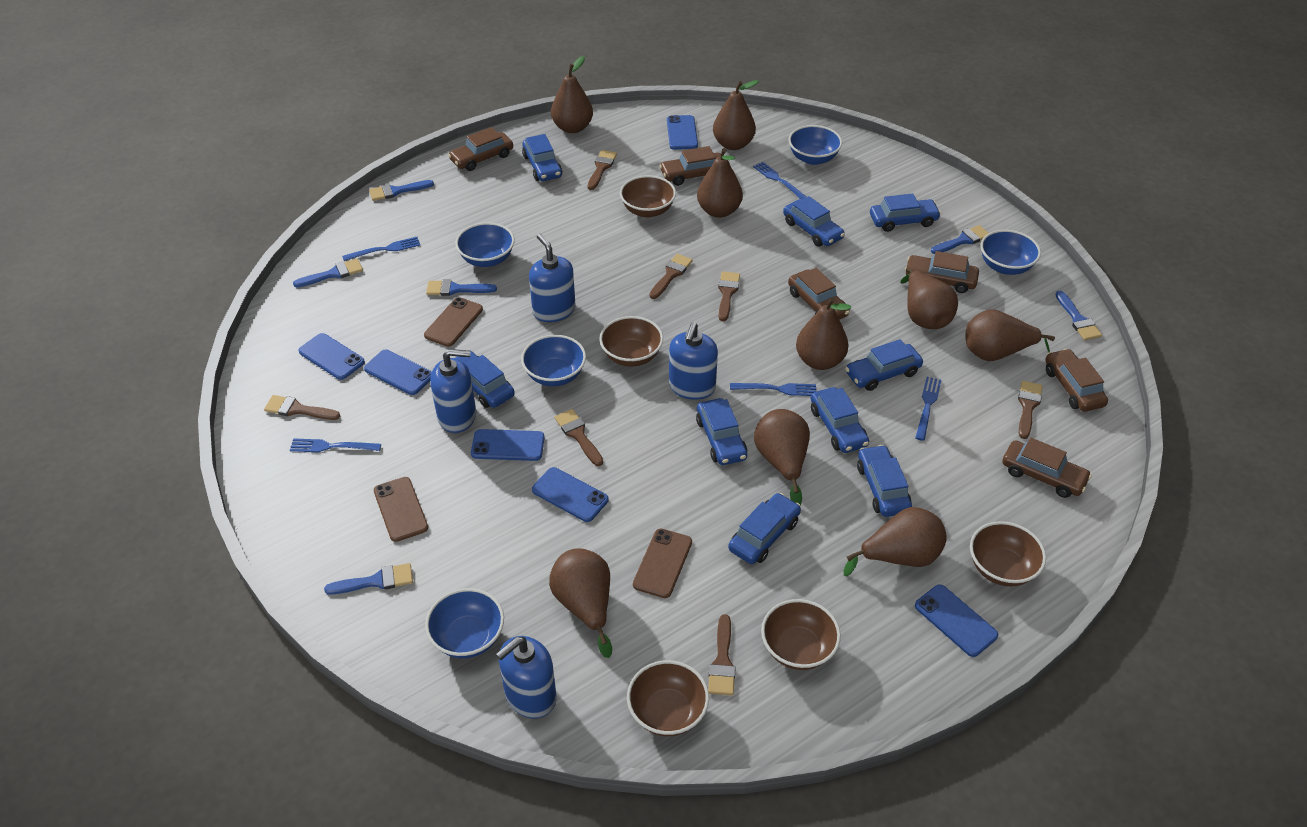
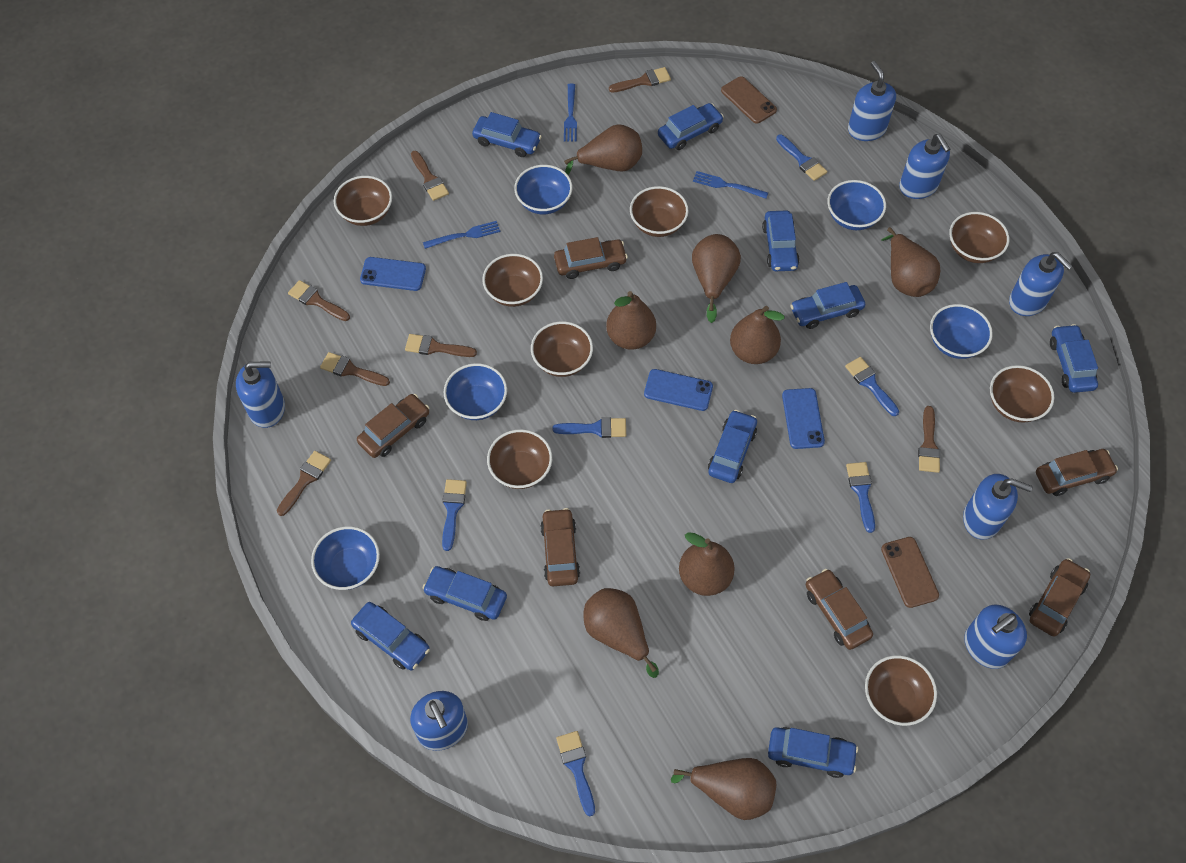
blue fork: [290,438,381,452] [342,237,420,261] [730,383,816,396] [753,162,807,199] [915,377,941,441] = 5 -> [423,221,500,249] [564,84,577,142] [693,171,768,199] = 3
blue phone: [299,333,365,380] [364,350,432,395] [471,429,545,461] [532,467,609,522] [667,115,698,150] [915,584,998,657] = 6 -> [360,257,426,291] [644,369,713,411] [782,388,825,449] = 3
blue soap dispenser: [430,349,476,433] [496,636,556,719] [529,234,576,322] [669,322,718,400] = 4 -> [236,361,285,428] [410,691,468,751] [848,61,896,141] [899,134,950,199] [963,474,1033,540] [964,605,1027,669] [1009,252,1073,316] = 7
brown bowl: [599,316,663,367] [620,175,676,217] [627,660,709,736] [761,599,841,670] [970,521,1046,586] = 5 -> [334,176,392,226] [482,254,543,307] [487,429,552,489] [531,321,593,377] [630,186,689,237] [865,655,937,726] [949,212,1009,263] [990,365,1054,423] = 8
brown pear: [549,548,612,658] [551,56,593,133] [697,148,743,218] [713,80,759,150] [754,409,810,505] [796,297,851,370] [844,507,947,576] [900,267,958,329] [966,309,1055,361] = 9 -> [564,124,642,175] [583,588,659,678] [606,291,656,350] [671,758,776,820] [679,532,735,596] [692,234,741,323] [730,306,784,364] [881,227,940,297] = 8
brown phone: [374,477,428,542] [424,297,483,347] [633,529,692,598] = 3 -> [721,76,777,124] [881,537,939,608] = 2

